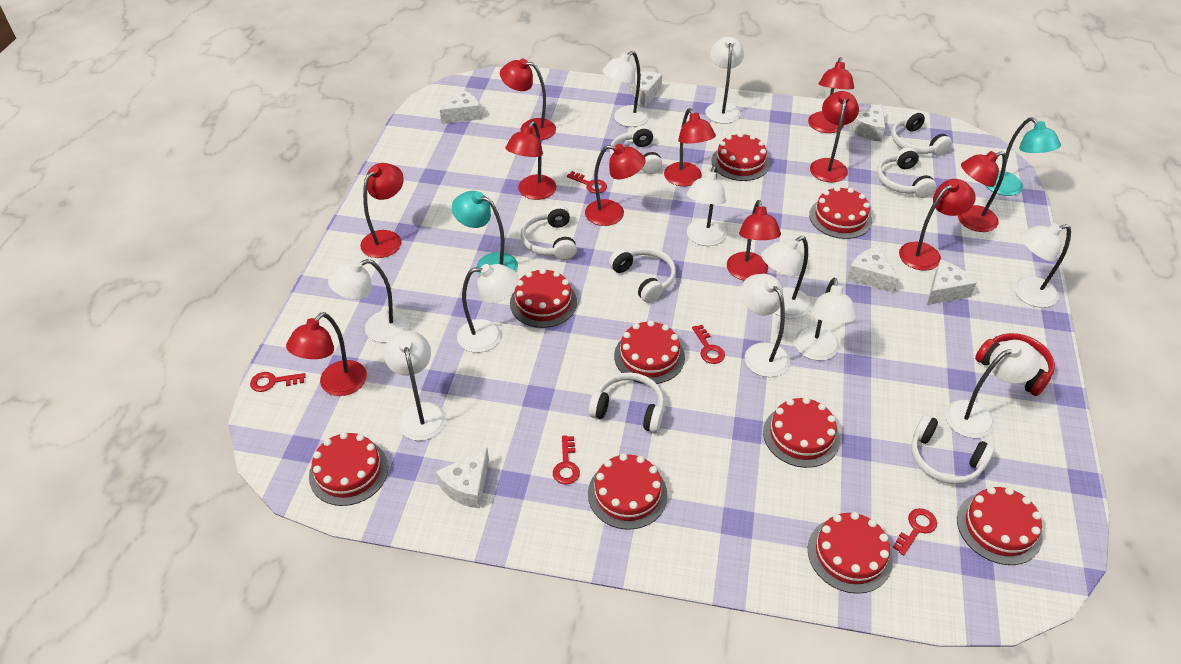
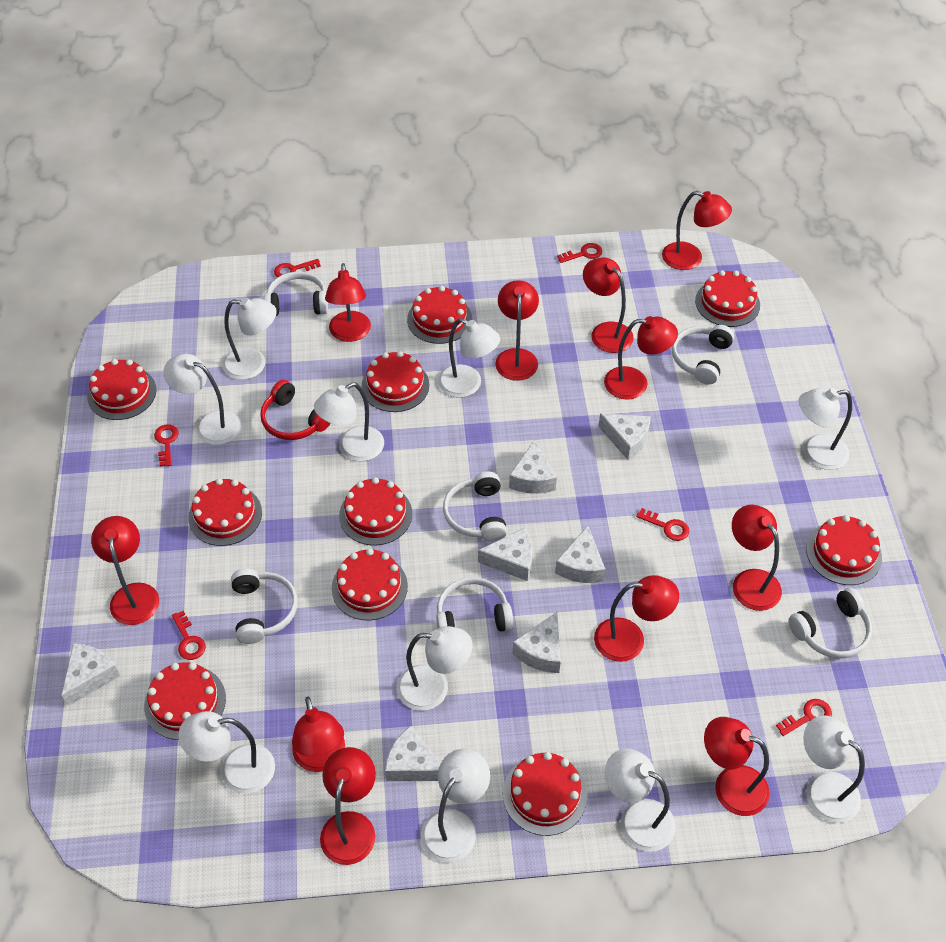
red cake: [309,432,388,506] [510,268,577,328] [588,453,668,530] [614,320,685,384] [712,132,770,181] [763,397,840,468] [808,512,893,594] [809,186,872,239] [957,487,1043,565] = 9 -> [87,359,157,420] [144,662,226,740] [188,478,262,546] [331,548,408,620] [339,477,412,545] [362,351,429,412] [407,286,472,344] [503,752,587,836] [695,270,760,327] [806,515,882,585] = 10
red key: [250,372,306,392] [553,435,580,485] [567,171,607,193] [692,325,725,364] [893,508,937,555] = 5 -> [154,424,179,466] [172,611,206,660] [274,259,321,277] [557,243,602,263] [636,508,689,541] [776,699,832,736] = 6
turquoise lamp: [452,191,518,275] [985,117,1061,196] = 2 -> none = 0
white cheese: [436,447,489,509] [440,89,481,124] [627,72,662,108] [847,104,885,142] [847,247,899,293] [927,260,977,305] = 6 -> [61,643,120,706] [385,726,441,781] [478,528,533,581] [509,440,557,494] [513,612,561,673] [555,526,605,583] [598,414,651,460] = 7
white headphones: [521,205,577,260] [589,372,664,433] [609,247,676,303] [610,125,662,174] [877,147,936,198] [891,110,952,156] [911,414,995,484] = 7 -> [231,569,298,644] [264,272,328,316] [436,577,514,632] [443,472,507,542] [672,325,734,385] [788,588,872,659] = 6
white lamp: [328,259,409,343] [384,331,446,441] [457,264,518,353] [602,51,649,127] [686,166,727,246] [705,36,744,124] [741,274,790,377] [761,236,811,319] [794,278,857,361] [945,340,1041,438] [1014,223,1071,308] = 11 -> [163,354,241,445] [179,711,275,794] [222,297,277,380] [314,382,384,461] [397,626,472,711] [421,749,490,863] [438,318,500,398] [605,748,676,852] [799,388,852,470] [803,716,865,823] = 10

